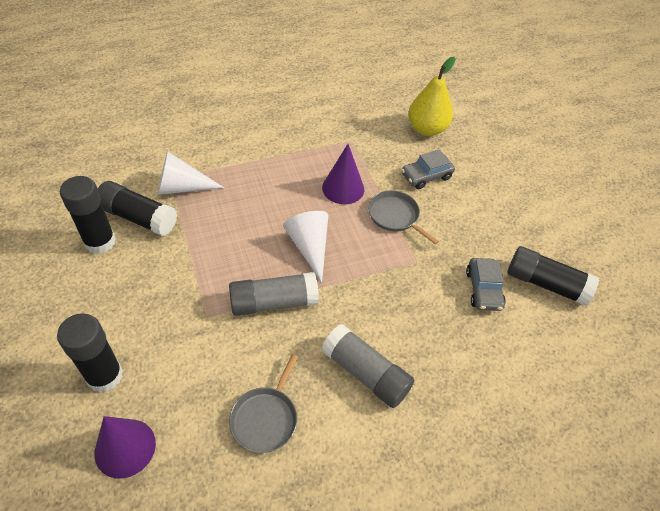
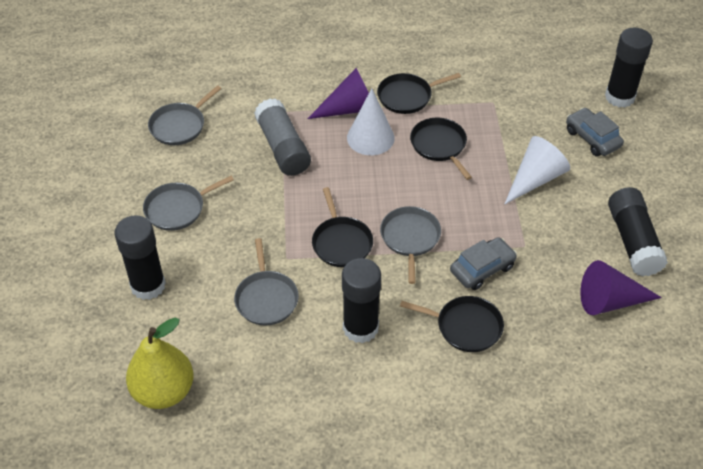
black pan: none = 0 -> [312,187,373,267] [377,73,461,114] [400,296,504,352] [410,118,472,180] = 4
grey glue stick: [229,272,319,316] [321,324,414,408] = 2 -> [254,99,311,176] = 1
grey pan: [229,354,298,453] [368,190,439,245] = 2 -> [143,176,234,231] [148,85,221,145] [234,238,299,326] [380,206,441,284] = 4

